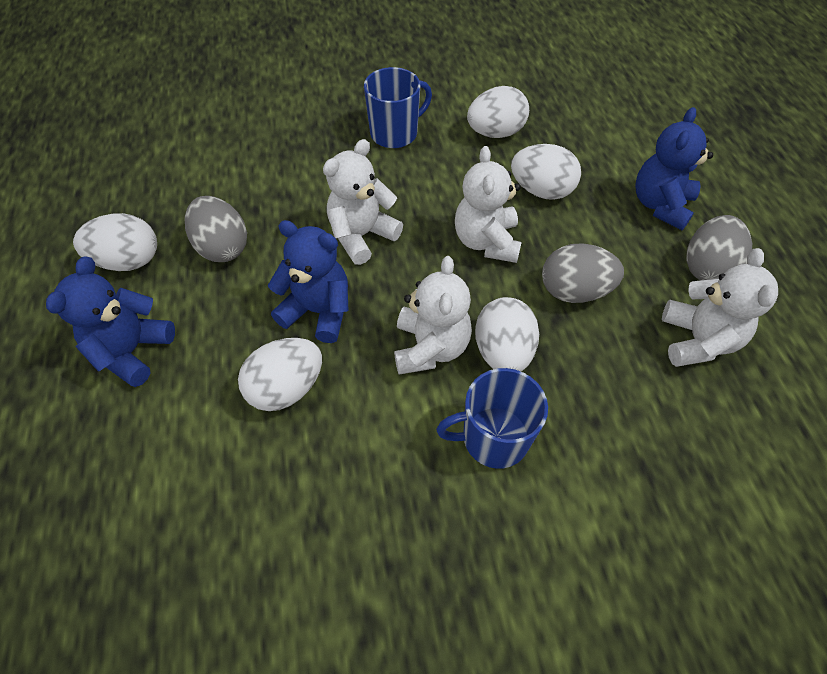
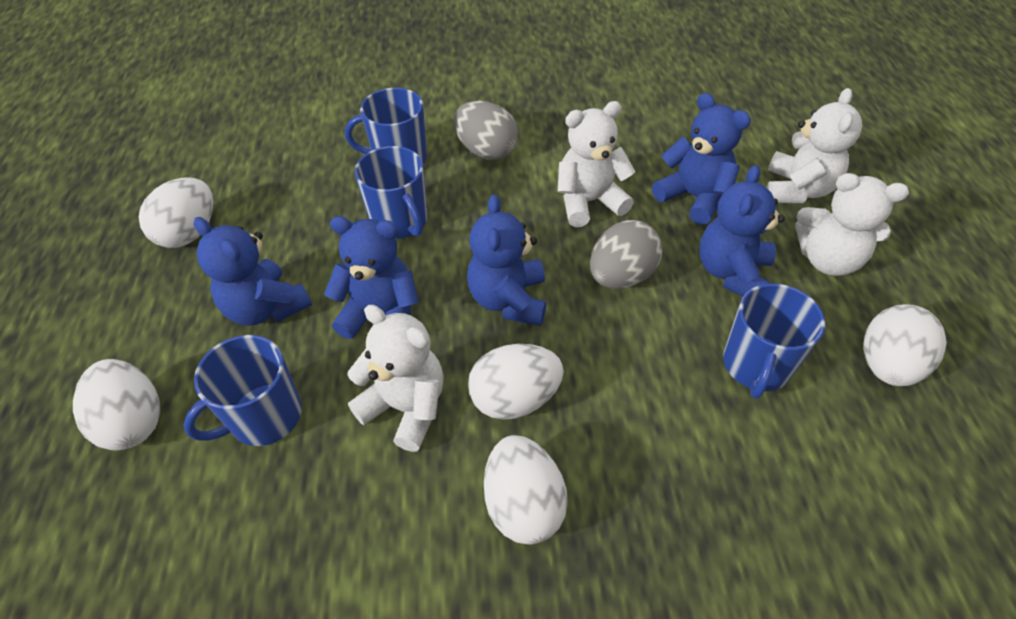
blue mug: [364,67,432,148] [436,368,548,469] = 2 -> [183,335,302,446] [345,88,427,164] [355,146,427,239] [723,283,825,399] = 4
blue teddy bear: [46,256,175,387] [268,220,349,343] [635,107,713,230] = 3 -> [194,217,312,326] [324,216,419,339] [467,194,546,326] [652,93,751,225] [699,165,785,297] = 5
grey egg: [185,196,247,262] [542,243,624,303] [686,215,752,281] = 3 -> [454,100,519,160] [590,220,663,289] = 2

